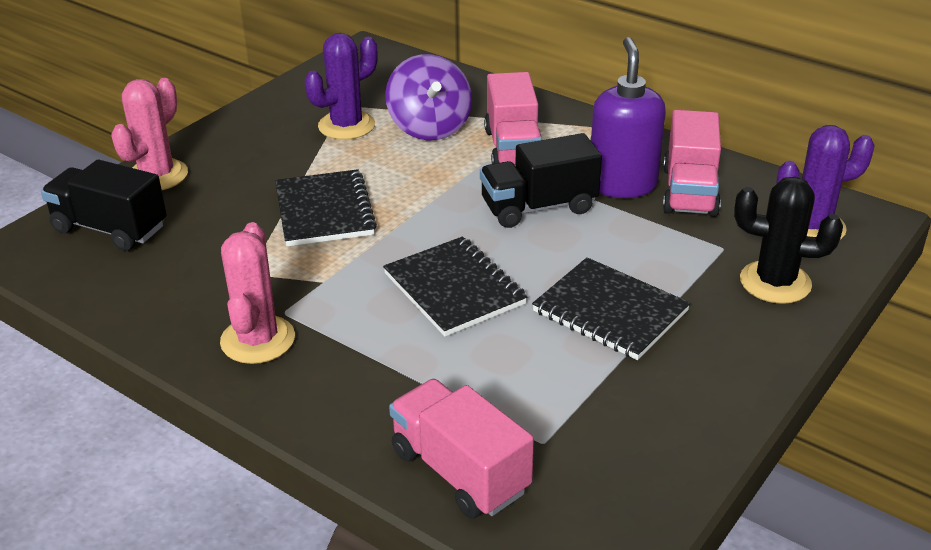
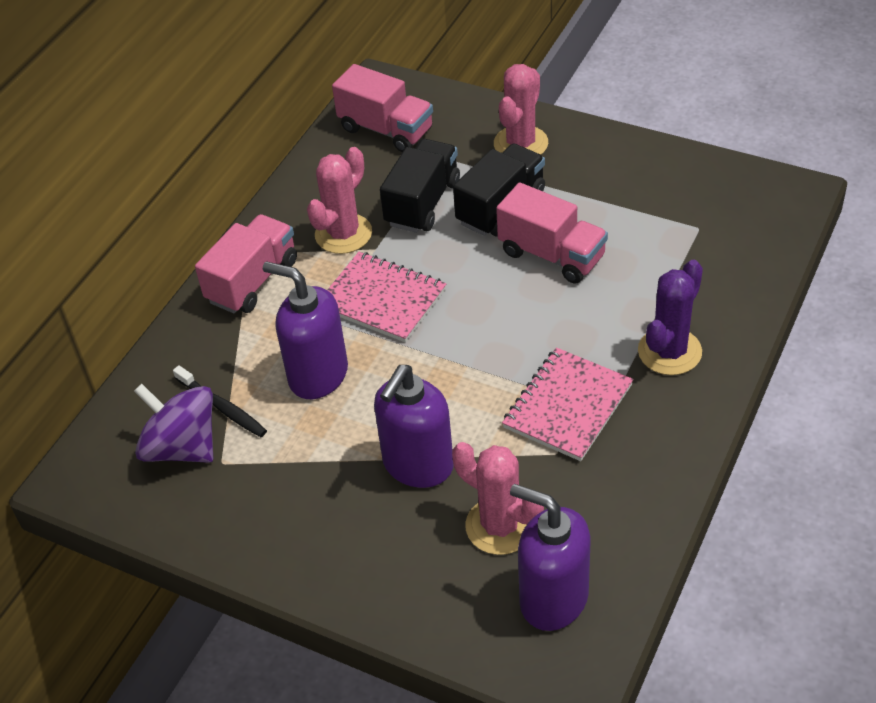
black cactus: [734,177,843,304] = 1 -> none = 0
black notebook: [275,169,377,247] [383,236,527,337] [532,257,691,360] = 3 -> none = 0
black toothbrush: none = 0 -> [173,365,267,437] = 1
pink cactus: [111,78,188,190] [220,222,295,364] = 2 -> [307,147,372,254] [452,442,544,555] [494,64,548,155] = 3
pink notebook: none = 0 -> [327,252,446,343] [502,348,633,461] = 2
purple cactus: [305,33,378,140] [776,125,875,240] = 2 -> [638,260,703,375] = 1
purple soap dispenser: [591,37,666,198] = 1 -> [263,261,348,399] [374,365,454,488] [510,484,590,631] = 3

